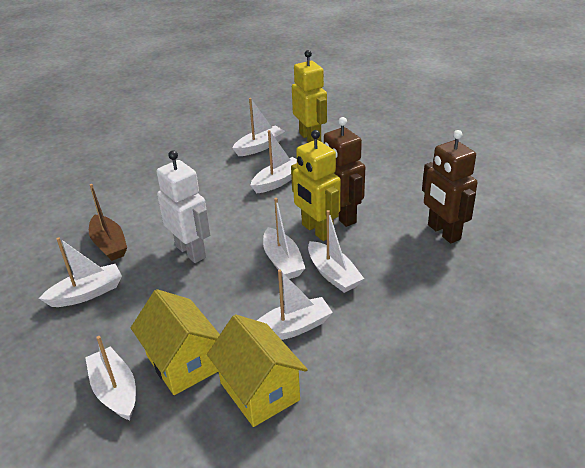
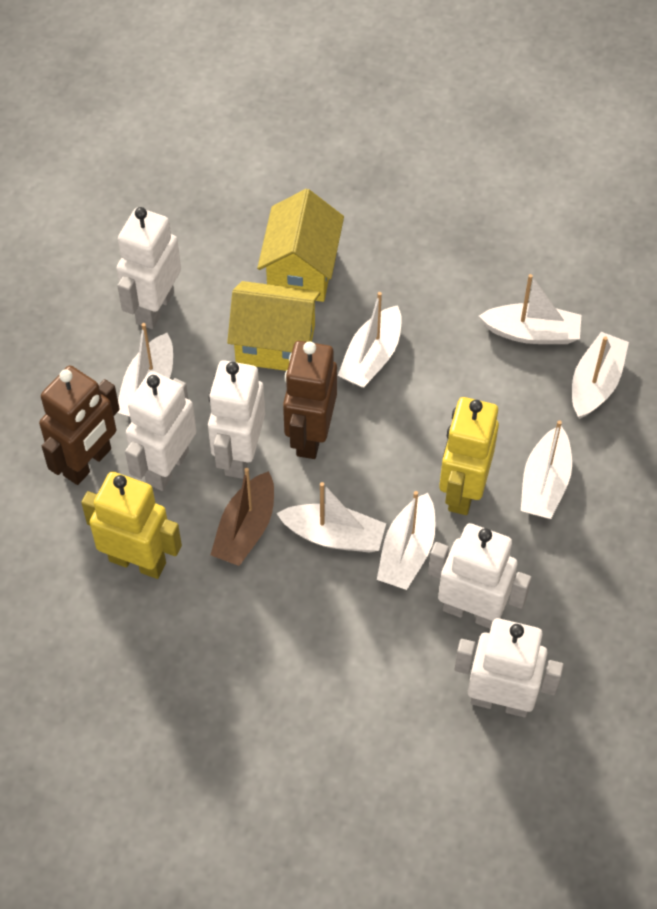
white robot: [156,151,210,263] = 1 -> [116,207,181,329] [125,371,196,491] [208,360,265,479] [428,523,532,629] [454,618,564,717] = 5

